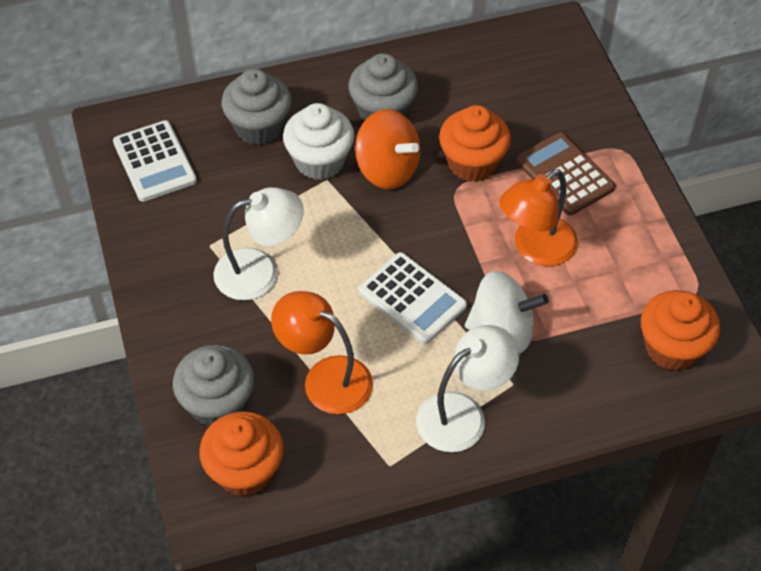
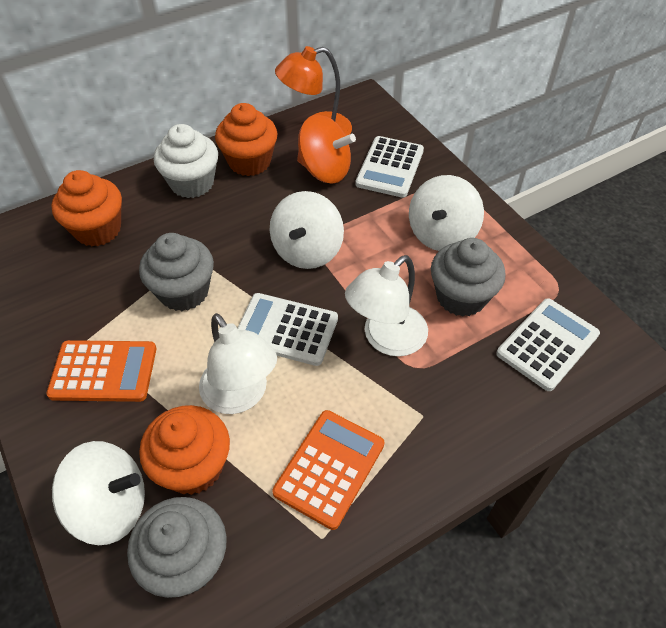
brown calculator: [516,132,615,216] = 1 -> none = 0
orange calculator: none = 0 -> [46,340,156,402] [272,410,384,530] = 2
orange lamp: [271,291,373,414] [499,169,578,266] = 2 -> [275,46,352,136] = 1
white calculator: [113,120,197,202] [358,252,467,344] = 2 -> [237,293,338,366] [355,136,424,198] [496,298,600,391] = 3
white spinning top: [465,271,548,354] = 1 -> [52,441,145,545] [270,191,344,269] [409,175,484,251] = 3

